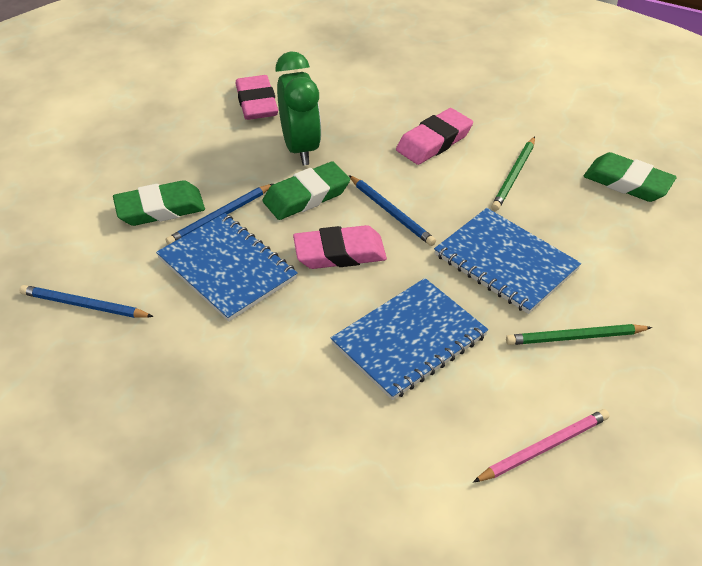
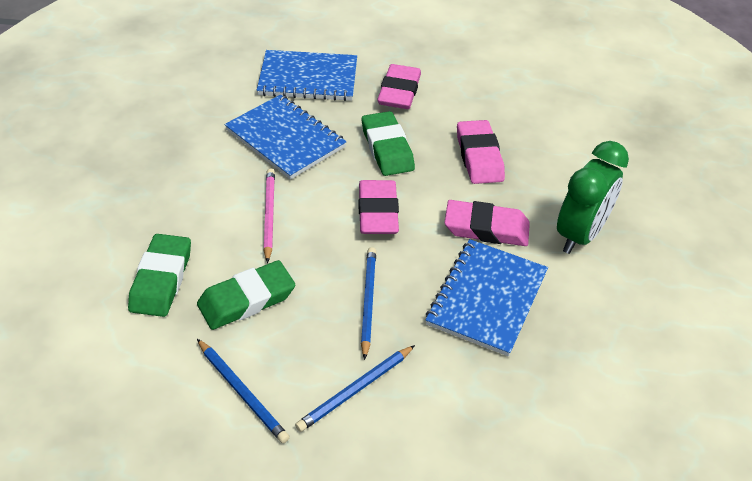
green pencil: [491,137,535,211] [506,324,652,345] = 2 -> none = 0
pink eraser: [236,75,278,120] [293,225,387,269] [396,108,473,165] = 3 -> [358,180,399,234] [377,64,421,109] [444,200,530,246] [457,120,505,184] = 4

